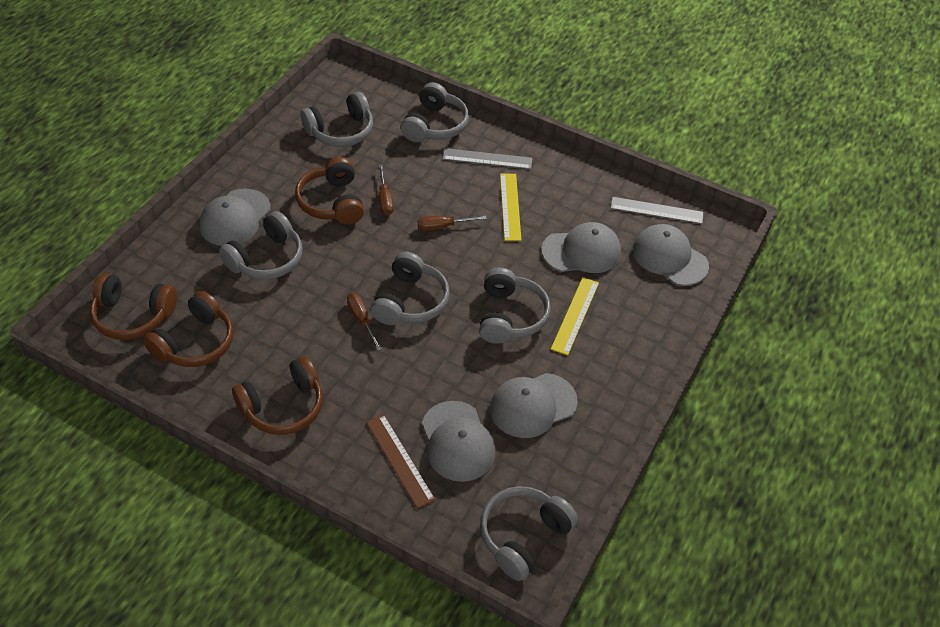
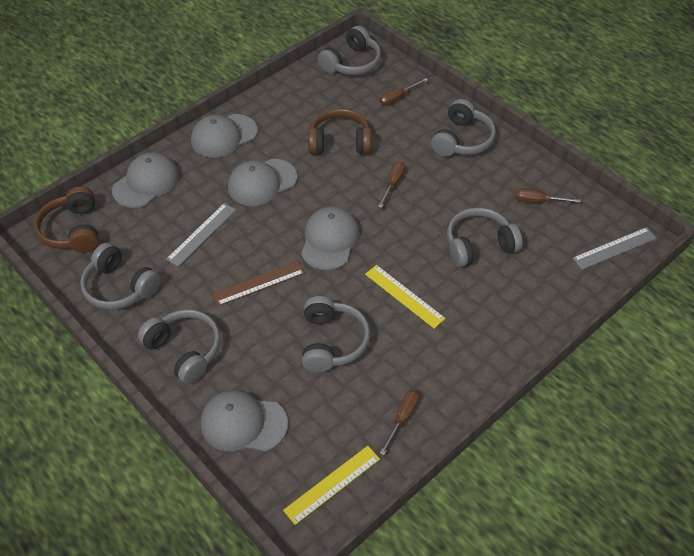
brown headphones: [90,273,177,340] [143,291,234,367] [232,356,323,435] [295,157,364,224] = 4 -> [34,187,99,253] [308,108,371,155] = 2
brown screwdriver: [347,293,382,351] [378,164,394,215] [418,216,487,231] = 3 -> [378,161,405,208] [379,78,428,105] [380,390,419,455] [515,188,581,203] = 4

